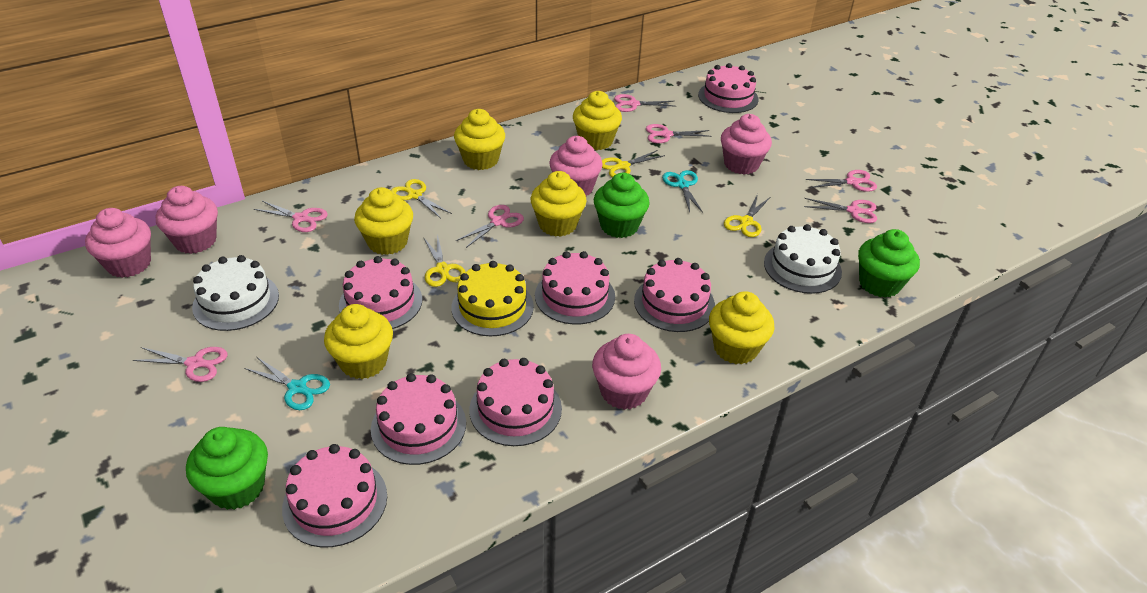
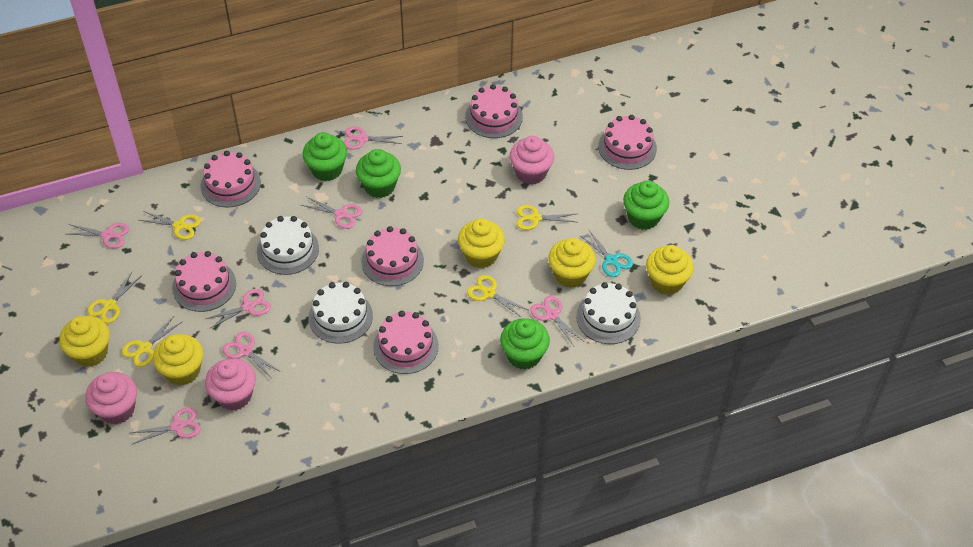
green cupcake: [186,427,268,510] [594,173,650,238] [858,229,920,298] = 3 -> [303,132,347,181] [356,149,401,198] [500,318,550,370] [623,180,669,230] = 4
pink cake: [282,444,387,547] [339,256,422,329] [371,373,466,465] [469,358,562,446] [535,251,615,325] [634,258,715,332] [698,63,759,113] = 7 -> [172,251,236,312] [200,151,261,208] [361,226,424,286] [373,311,439,374] [465,84,523,138] [598,115,657,170] = 6
pink cupcake: [85,208,151,278] [156,186,218,254] [549,136,603,196] [592,334,661,410] [721,114,772,175] = 5 -> [85,372,137,424] [205,358,256,411] [510,136,554,185] = 3
turquoise scissors: [244,357,330,410] [662,170,703,213] = 2 -> [580,230,633,277] = 1
white cake: [192,255,279,331] [764,224,842,294] = 2 -> [257,216,319,275] [309,282,373,344] [576,282,641,344] = 3
yellow cake: [451,261,534,336] = 1 -> none = 0
yellow cupcake: [324,304,393,379] [354,187,413,255] [454,109,505,170] [531,171,587,237] [573,91,622,150] [709,291,774,364] = 6 -> [59,316,110,367] [153,334,203,386] [458,218,505,268] [548,238,596,288] [646,245,694,295] = 5
yellow scissors: [391,179,452,218] [424,234,465,287] [602,150,665,177] [724,194,769,237] = 4 -> [87,272,141,323] [122,316,183,367] [139,211,201,240] [467,275,528,318] [517,205,576,230] = 5

